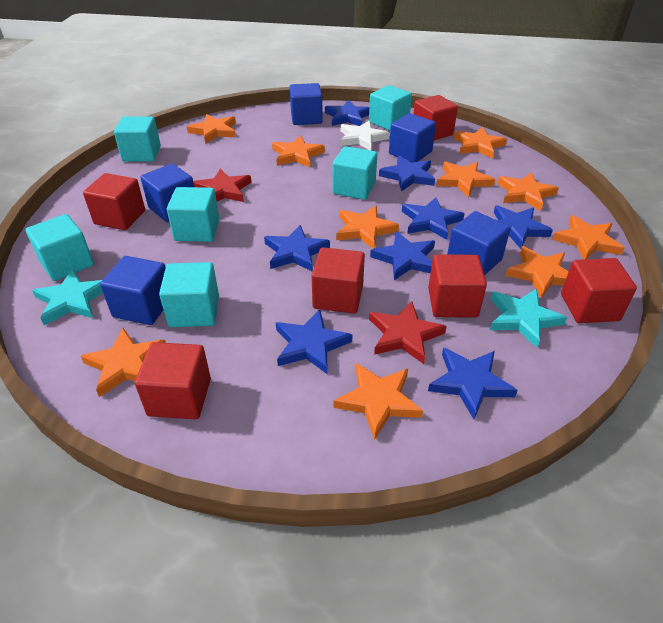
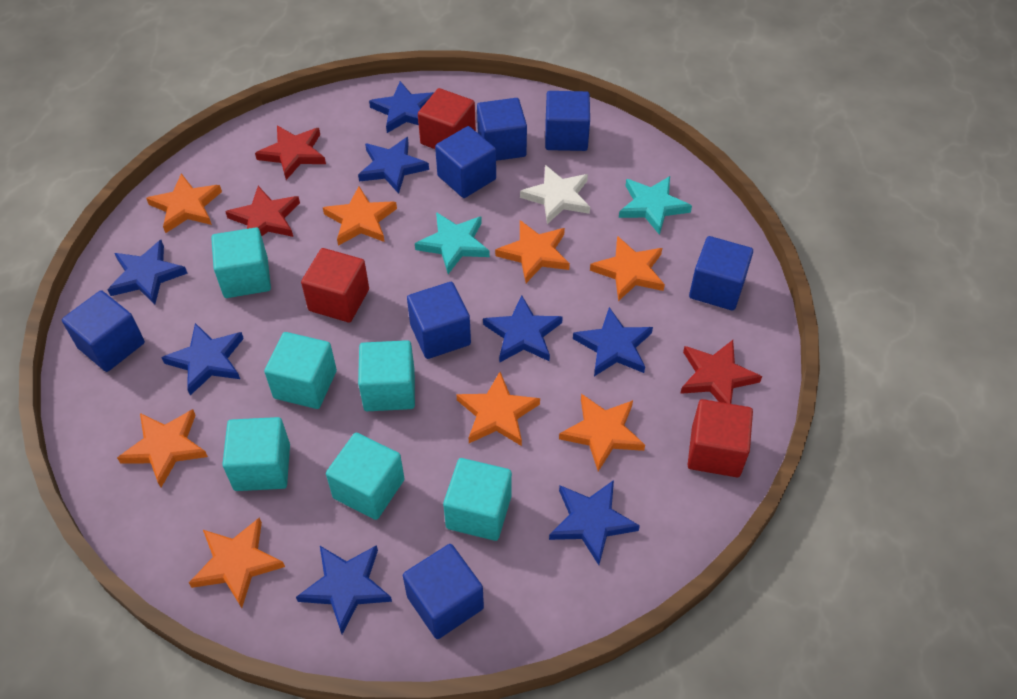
blue cube: [100,256,166,325] [140,164,194,222] [290,83,323,125] [389,113,436,162] [447,211,511,275] = 5 -> [62,290,145,372] [403,544,484,639] [407,282,471,359] [435,126,496,198] [477,98,527,161] [545,91,590,151] [689,236,753,311] = 7
orange star: [81,328,166,397] [187,114,236,144] [272,135,325,167] [333,363,423,440] [336,205,399,249] [436,162,495,197] [454,127,507,159] [497,172,559,210] [505,246,569,298] [552,215,624,259] = 10 -> [117,409,208,487] [146,173,222,233] [189,518,285,608] [323,186,397,246] [456,372,540,446] [495,220,570,283] [559,394,645,471] [590,236,665,301] = 8
red cube: [83,173,145,230] [135,342,211,419] [312,247,365,314] [413,95,458,140] [428,254,487,318] [561,258,637,323] = 6 -> [301,248,369,323] [418,88,476,149] [688,399,753,477] = 3
red star: [193,169,251,202] [369,301,447,364] = 2 -> [225,186,300,237] [255,125,326,180] [680,340,762,404] = 3

